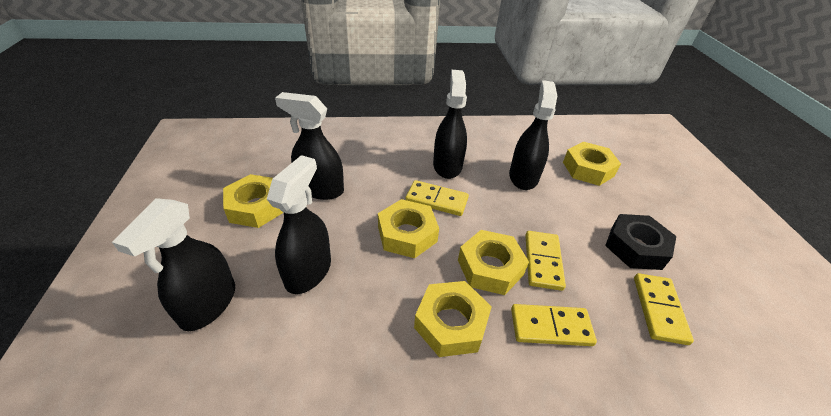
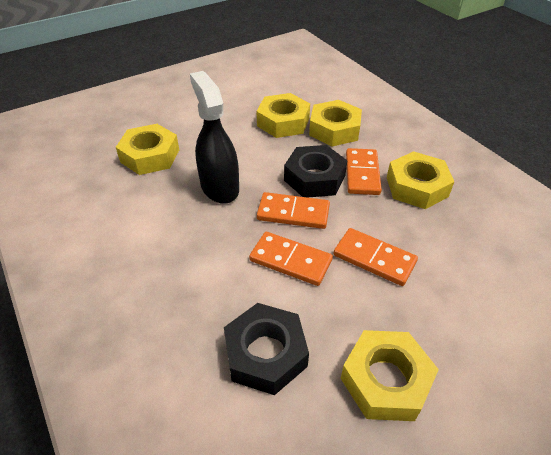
black nut: [605,214,676,270] = 1 -> [224,303,309,395] [284,145,347,198] = 2
black spray bottle: [112,198,235,331] [267,155,331,294] [275,92,344,200] [433,70,467,179] [509,80,557,190] = 5 -> [190,71,239,204] = 1
orange domino: none = 0 -> [249,232,333,286] [257,192,330,229] [333,228,418,286] [346,148,382,195] = 4
yellow domino: [405,180,469,216] [511,304,597,346] [525,231,566,291] [634,273,694,345] = 4 -> none = 0

